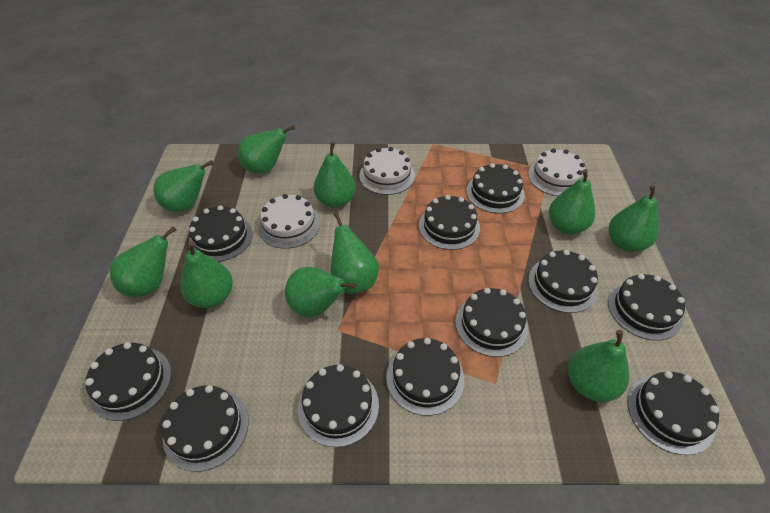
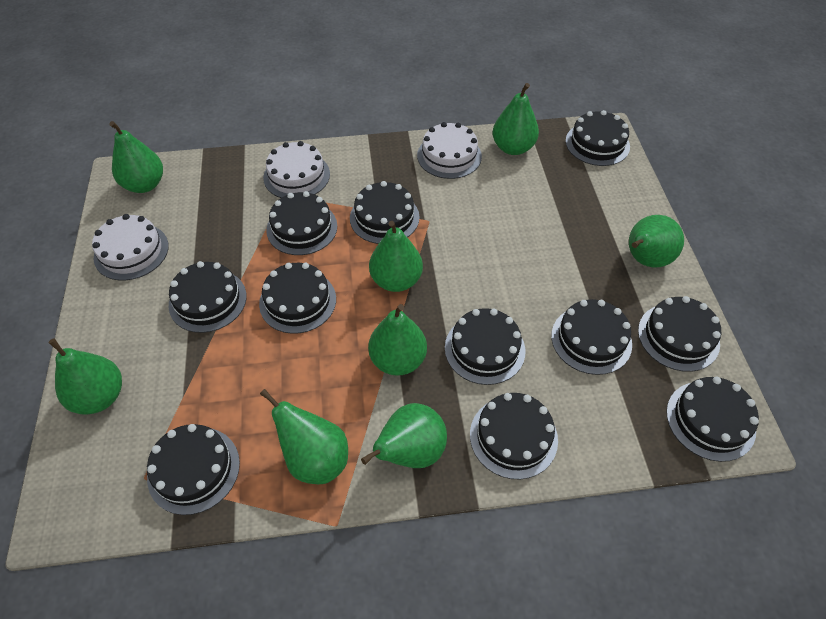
green pear: [110,226,176,297] [154,160,214,212] [180,241,233,308] [238,125,295,173] [285,267,357,317] [314,142,356,208] [331,211,379,294] [549,169,595,234] [568,330,629,402] [609,185,659,252] = 10 -> [48,338,122,415] [109,121,163,193] [260,389,348,484] [361,403,447,468] [368,304,427,376] [369,221,423,292] [493,83,539,155] [629,215,684,267] = 8

